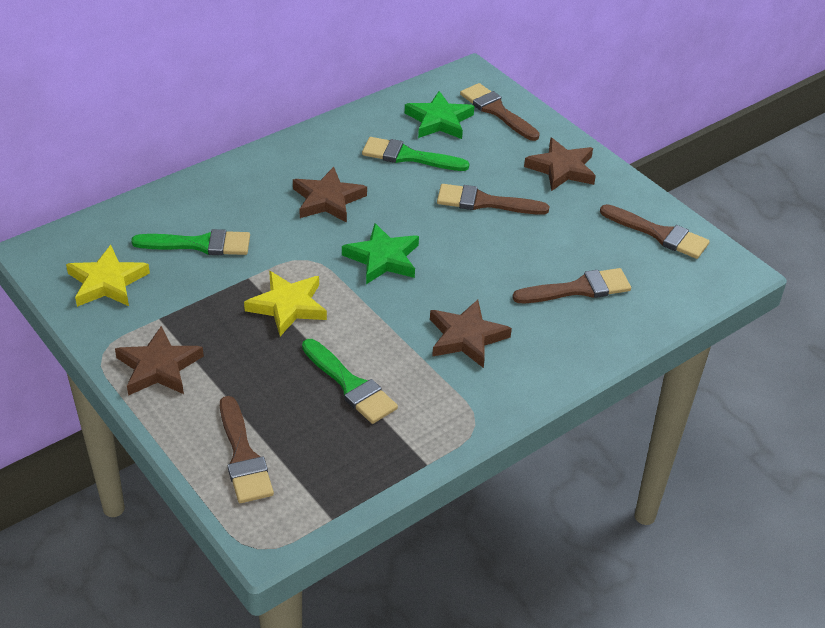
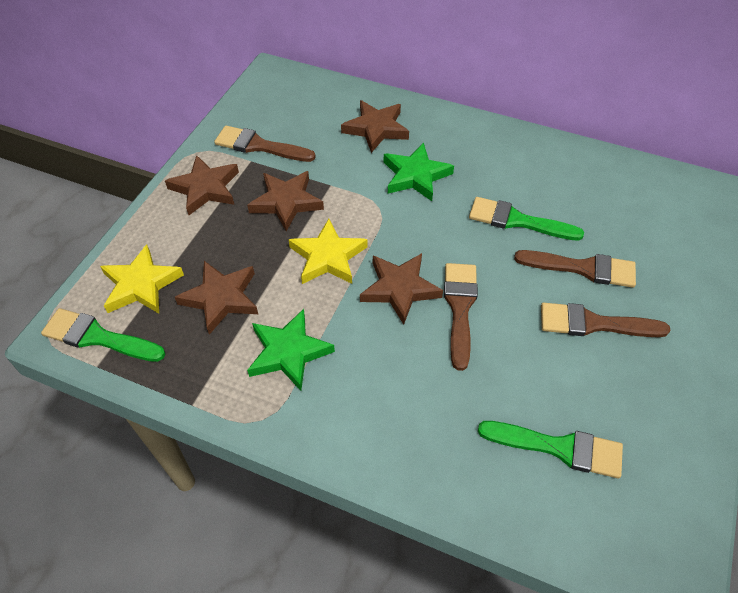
brown brush: [220,396,274,503] [437,184,550,215] [460,83,540,141] [512,268,631,303] [600,204,710,259] = 5 -> [214,126,316,162] [444,263,478,371] [514,250,636,288] [541,303,671,337] = 4
brown star: [115,326,204,396] [293,167,367,223] [430,300,512,368] [524,138,596,191] = 4 -> [165,155,239,215] [175,261,258,335] [247,171,324,232] [341,100,409,153] [360,253,443,325] = 5

